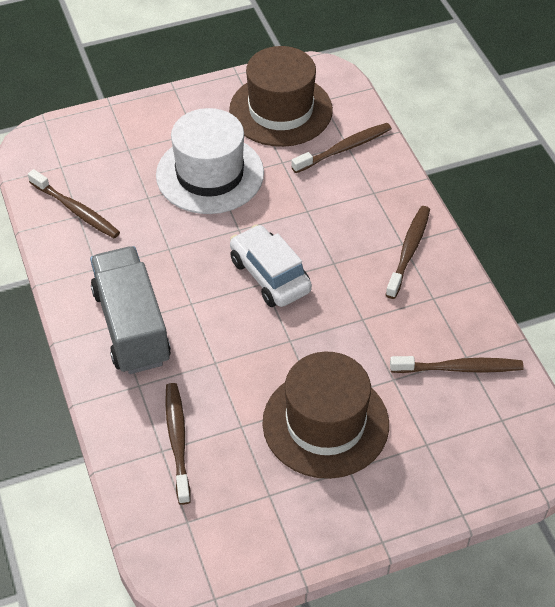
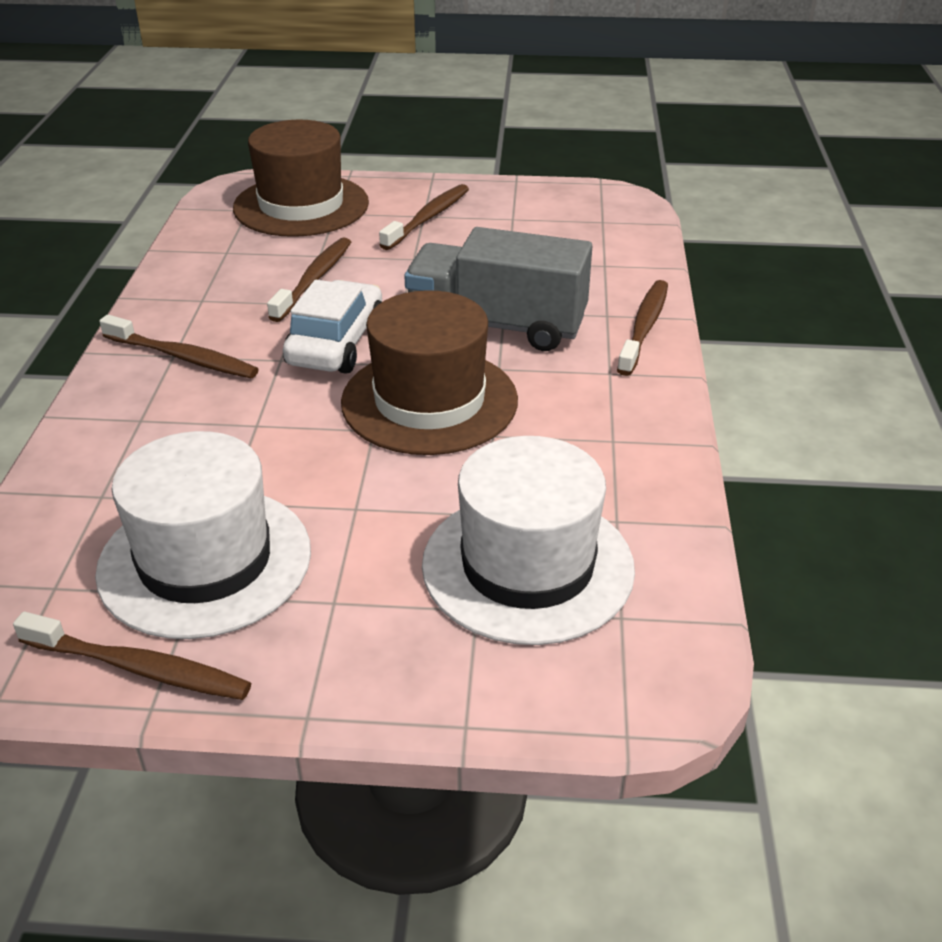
white hat: [156,108,264,214] = 1 -> [95,431,311,639] [422,436,635,645] = 2

